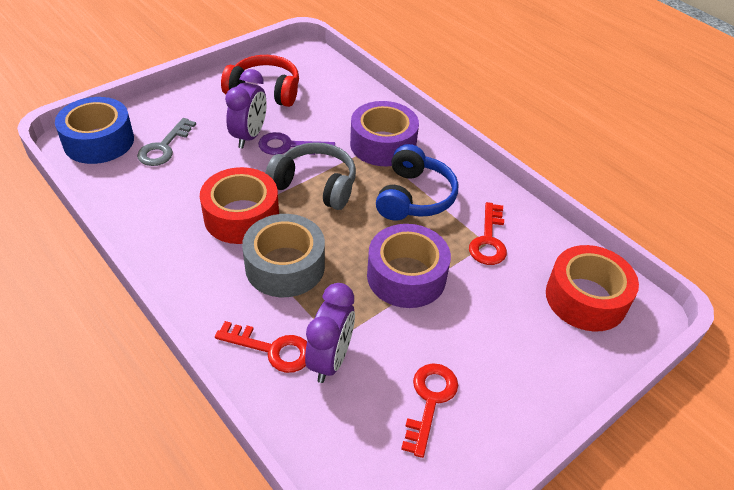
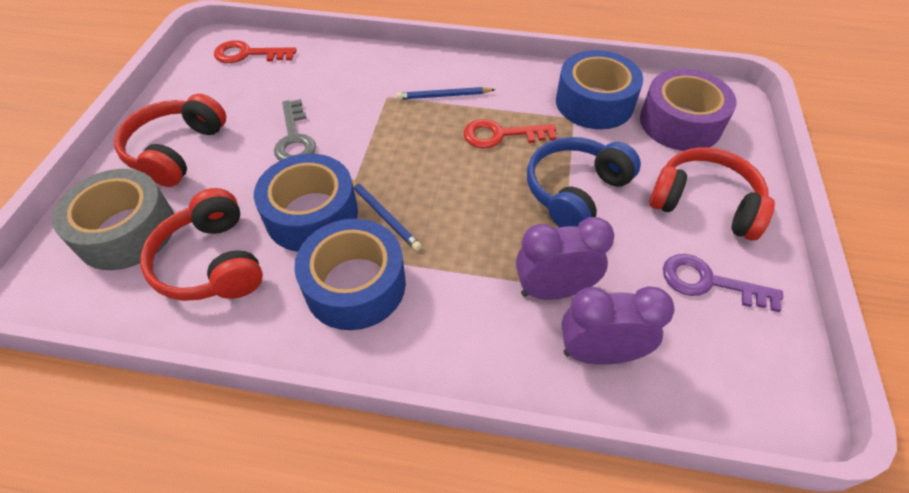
blue pencil: none = 0 -> [352,180,421,251] [396,87,496,100] = 2
blue tape: [55,97,134,164] = 1 -> [254,154,358,252] [294,219,406,330] [556,50,643,129] = 3
grey headphones: [265,142,356,210] = 1 -> none = 0
purple tape: [350,101,419,166] [367,224,451,308] = 2 -> [640,69,736,151] = 1
red headphones: [221,55,299,107] = 1 -> [114,94,226,187] [140,188,263,301] [649,147,775,241] = 3
red key: [215,321,307,373] [401,363,458,458] [469,202,507,265] = 3 -> [214,40,297,63] [463,119,557,149] = 2
red tape: [200,167,279,244] [546,245,639,331] = 2 -> none = 0

